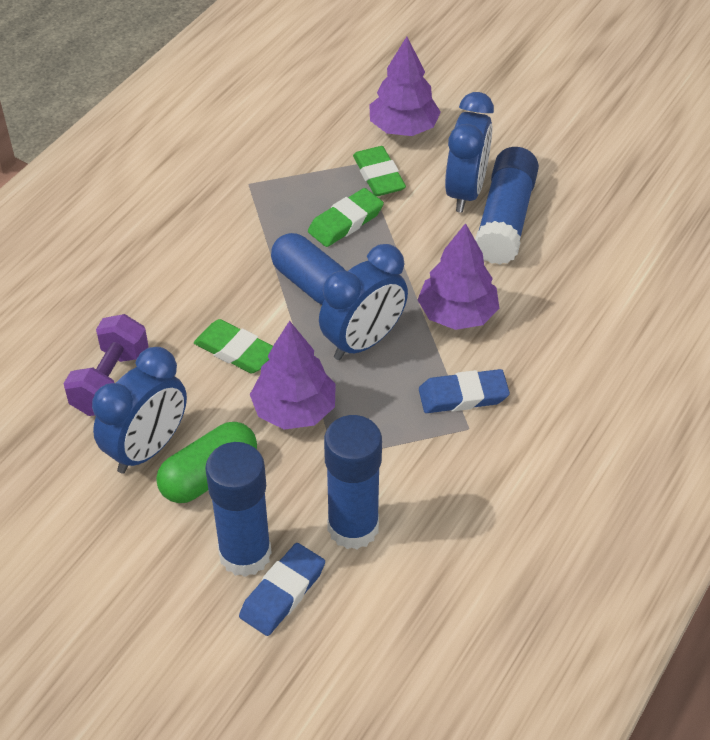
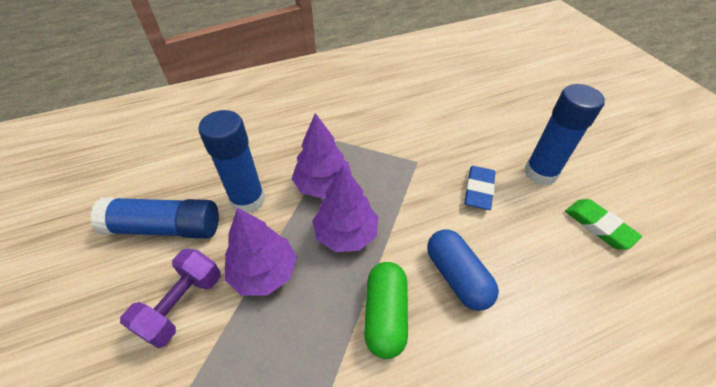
blue clock: [92,347,187,473] [319,244,408,360] [445,92,494,213] = 3 -> none = 0
blue eraser: [239,543,325,636] [419,369,510,413] = 2 -> [464,166,495,210] = 1
green eraser: [194,319,273,374] [308,188,384,247] [353,146,406,196] = 3 -> [565,199,642,250] = 1

